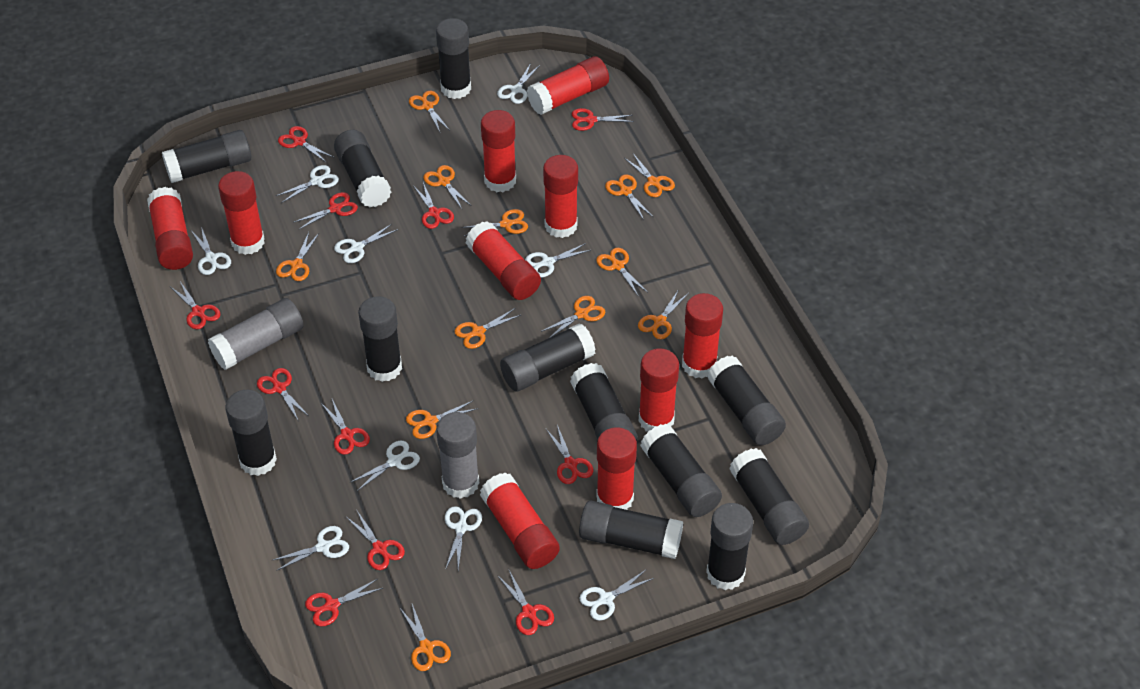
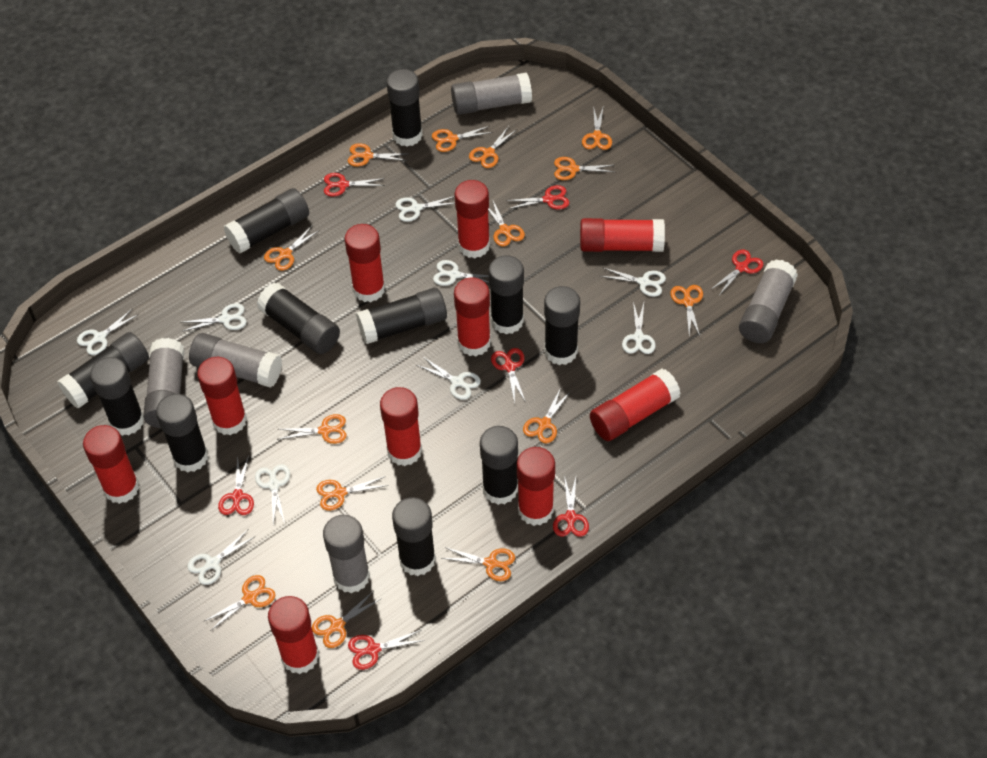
black glue stick: [162,130,251,183] [225,389,277,476] [334,130,391,208] [358,296,402,382] [436,18,471,99] [500,323,596,391] [570,363,637,441] [579,500,683,559] [640,424,722,517] [706,503,753,590] [707,355,786,445] [729,448,809,545] = 12 -> [57,332,149,408] [90,357,144,436] [156,394,208,473] [224,188,309,254] [257,282,340,354] [356,288,447,344] [386,69,423,147] [392,497,436,576] [480,426,518,505] [489,255,524,334] [544,286,580,365] = 11
grey glue stick: [208,298,303,370] [436,412,479,499] = 2 -> [143,338,185,428] [189,333,282,388] [323,515,370,593] [451,73,532,115] [739,259,798,343] = 5
orange scissors: [276,232,319,281] [399,604,451,671] [406,400,478,439] [409,91,449,132] [423,165,472,209] [454,308,521,349] [461,209,528,236] [541,296,605,338] [596,248,647,297] [605,174,653,220] [624,154,675,197] [638,289,689,339] = 12 -> [205,575,275,631] [264,226,320,271] [278,414,347,444] [312,592,382,648] [316,476,388,511] [348,143,408,167] [432,126,493,152] [441,547,515,581] [469,126,517,168] [488,199,525,247] [523,388,571,443] [554,157,614,180] [582,106,612,150] [670,285,703,336] = 14
red scissors: [171,282,220,329] [257,368,309,420] [278,126,333,163] [294,192,358,230] [305,579,383,627] [321,399,370,455] [347,511,405,570] [413,182,454,229] [497,570,554,635] [546,425,593,484] [572,108,634,131] = 11 -> [218,455,254,515] [324,173,385,197] [348,630,425,670] [491,348,525,404] [506,185,569,209] [553,475,589,537] [710,249,763,296] = 7

